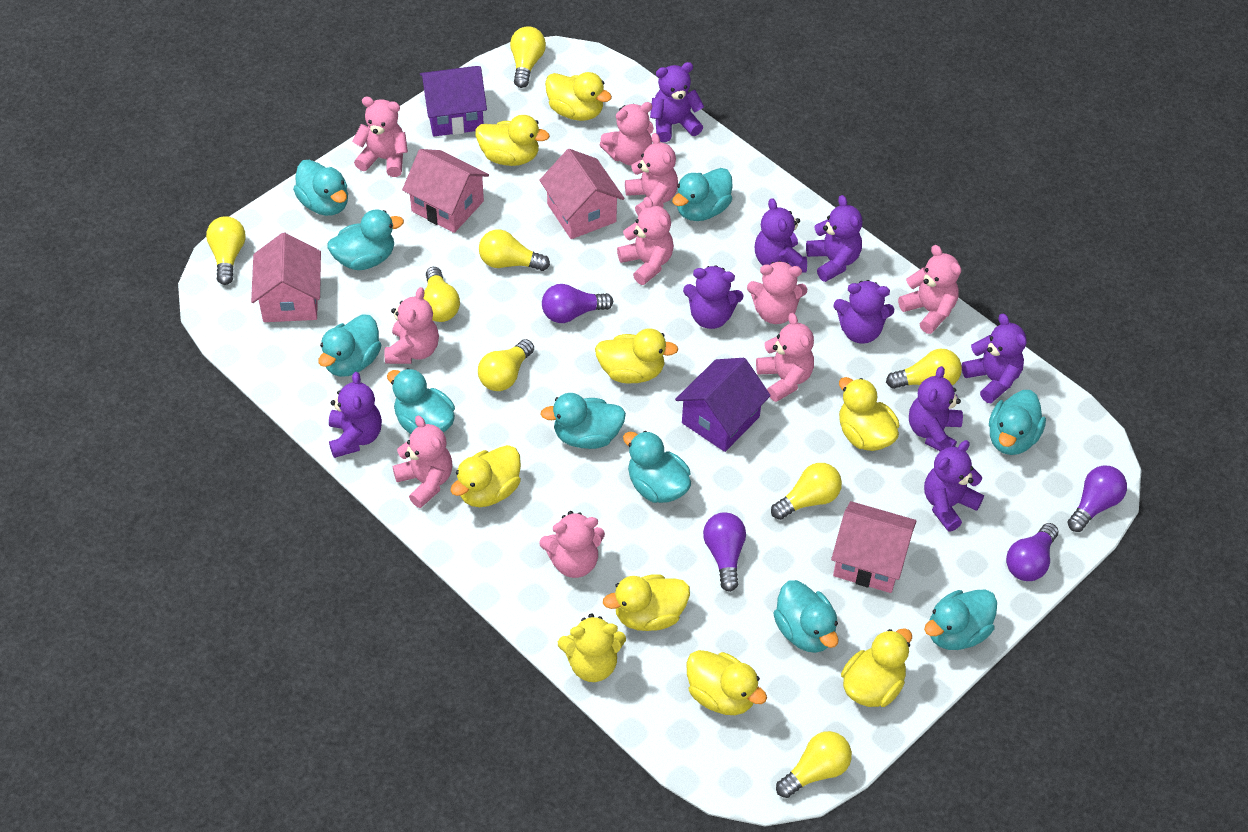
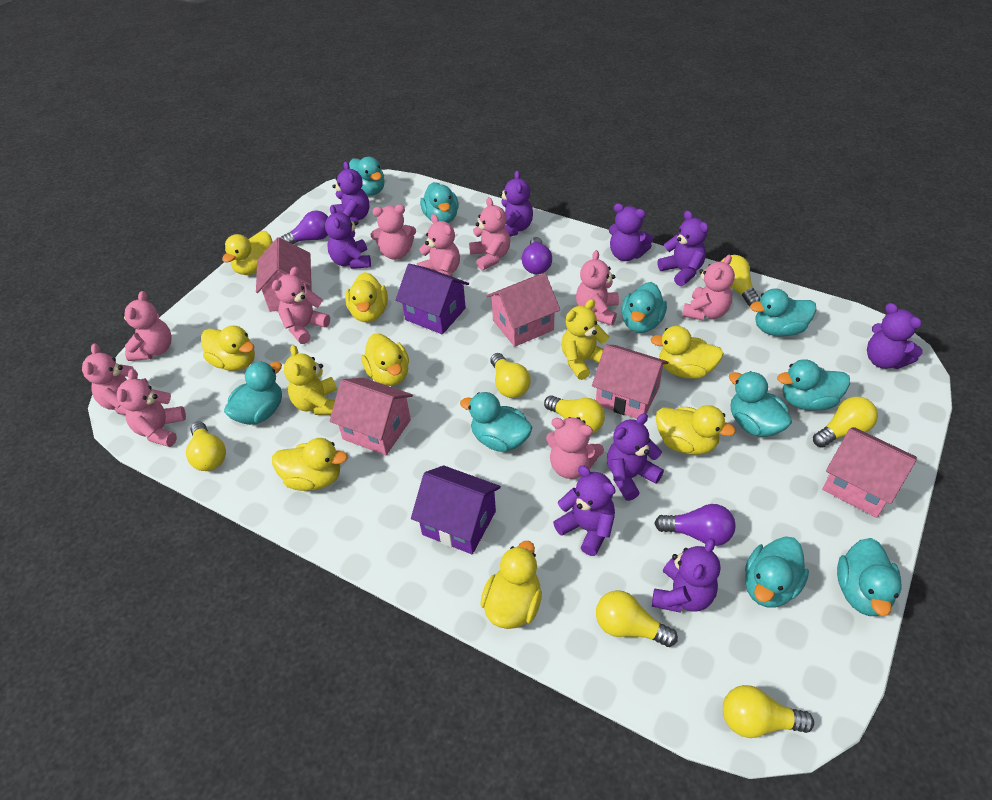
pink house: [251,232,321,322] [402,149,489,233] [539,149,625,239] [831,501,917,593] = 4 -> [256,237,312,312] [330,378,413,455] [486,273,560,347] [592,345,668,419] [822,427,917,518] = 5
purple light bulb: [542,284,613,323] [703,512,746,592] [1006,523,1059,581] [1067,465,1127,532] = 4 -> [280,210,328,244] [522,237,552,274] [654,504,736,546] = 3
yellow light bulb: [206,216,246,285] [423,267,460,322] [478,339,534,391] [479,229,550,271] [510,26,546,88] [771,463,842,520] [776,731,852,798] [886,349,962,389] = 8 -> [186,422,226,471] [490,353,531,398] [544,395,605,434] [596,590,678,647] [720,255,760,306] [723,685,814,738] [813,397,878,448] = 7
yellow teddy bear: [558,613,626,682] = 1 -> [284,345,337,415] [561,299,609,380] = 2

